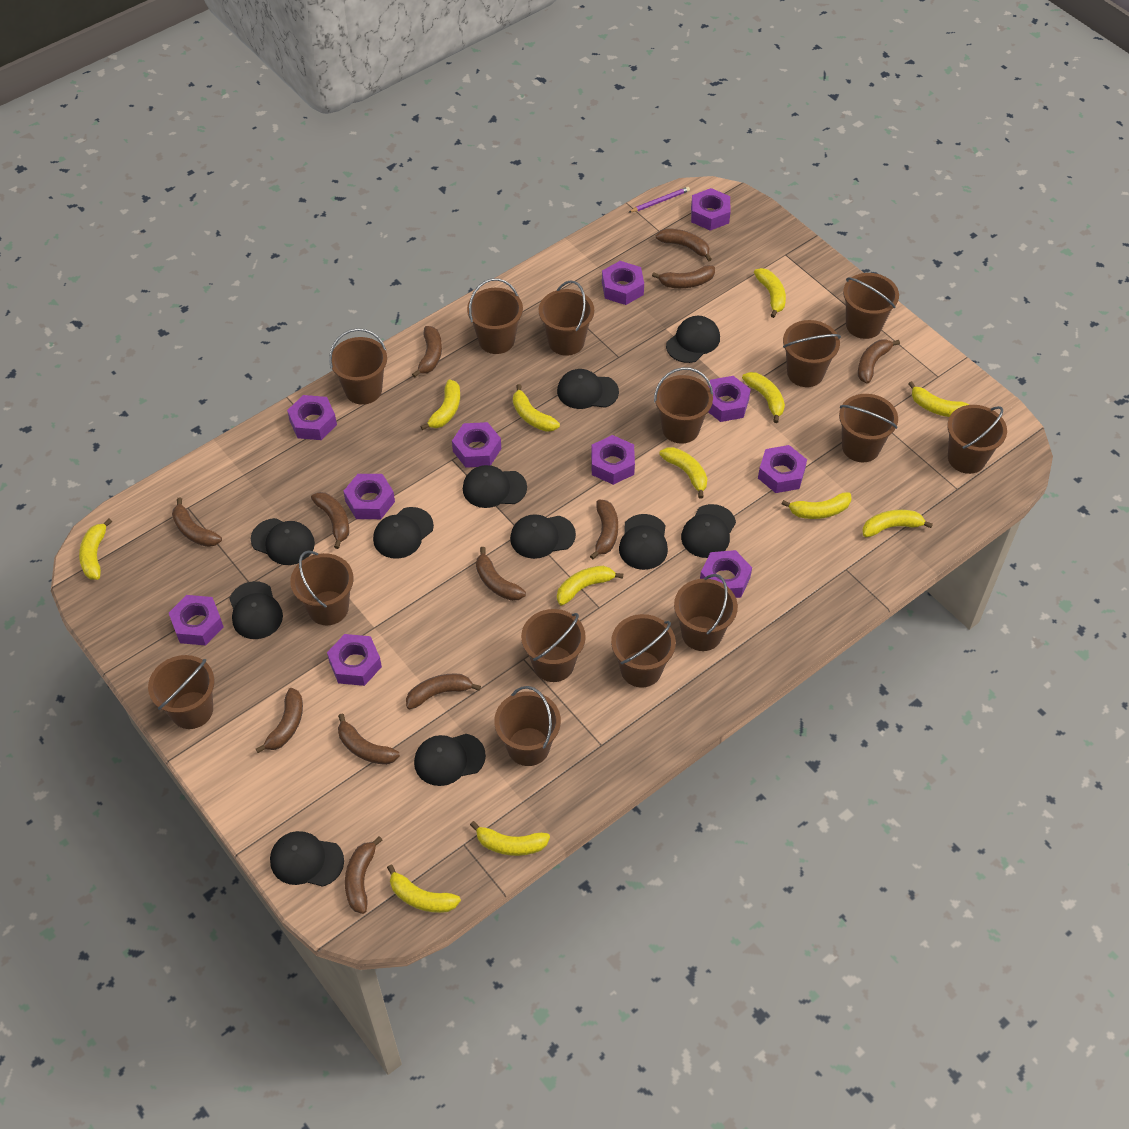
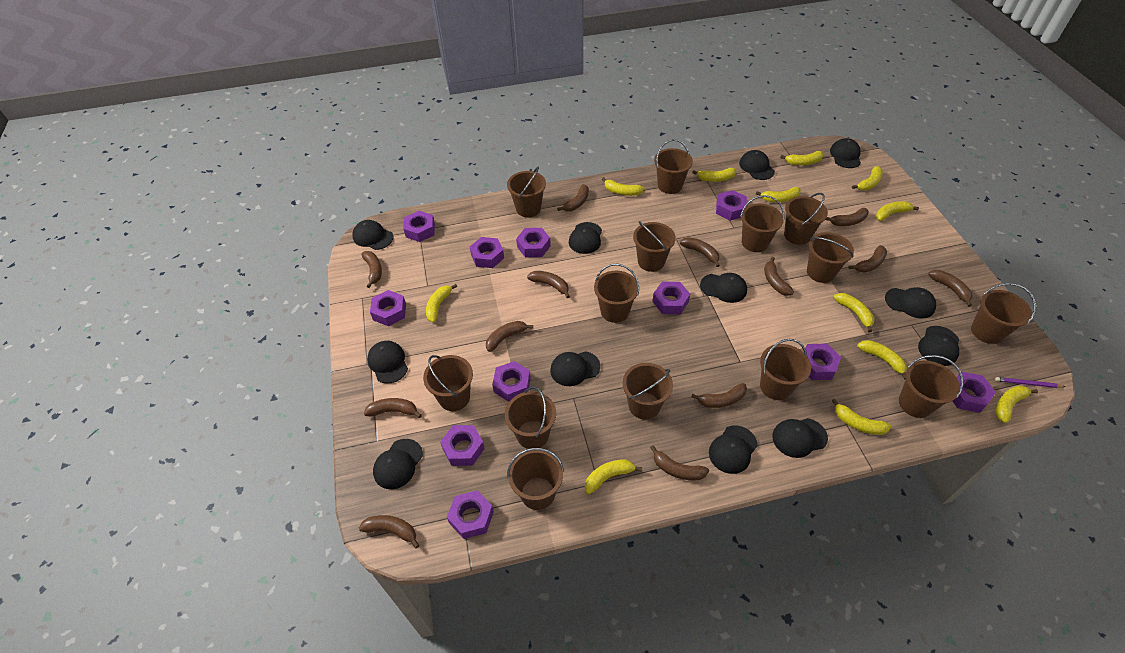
black cap: [229,581,283,639] [251,518,315,565] [270,831,344,887] [373,507,434,559] [414,734,486,786] [463,465,527,508] [510,514,576,559] [557,369,619,409] [619,514,668,570] [666,316,720,363] [681,504,736,558] = 11 -> [352,220,393,250] [367,341,408,384] [373,439,423,489] [550,351,600,386] [569,222,602,254] [700,273,747,303] [709,426,758,474] [739,150,775,180] [772,418,828,458] [830,138,861,168] [885,287,936,319] [918,326,959,366] = 12
brown banana: [172,498,222,547] [256,688,303,753] [311,492,349,549] [338,714,400,765] [345,836,382,914] [406,674,481,710] [412,326,442,378] [476,547,526,601] [590,500,618,560] [652,265,715,288] [656,229,712,262] [858,339,900,384] = 12 -> [359,515,419,548] [361,251,382,288] [364,398,422,418] [486,321,533,352] [527,271,570,298] [557,184,589,211] [650,445,709,480] [680,237,720,267] [691,383,747,408] [764,257,794,296] [825,208,869,226] [848,245,887,272] [928,270,973,307] = 13

